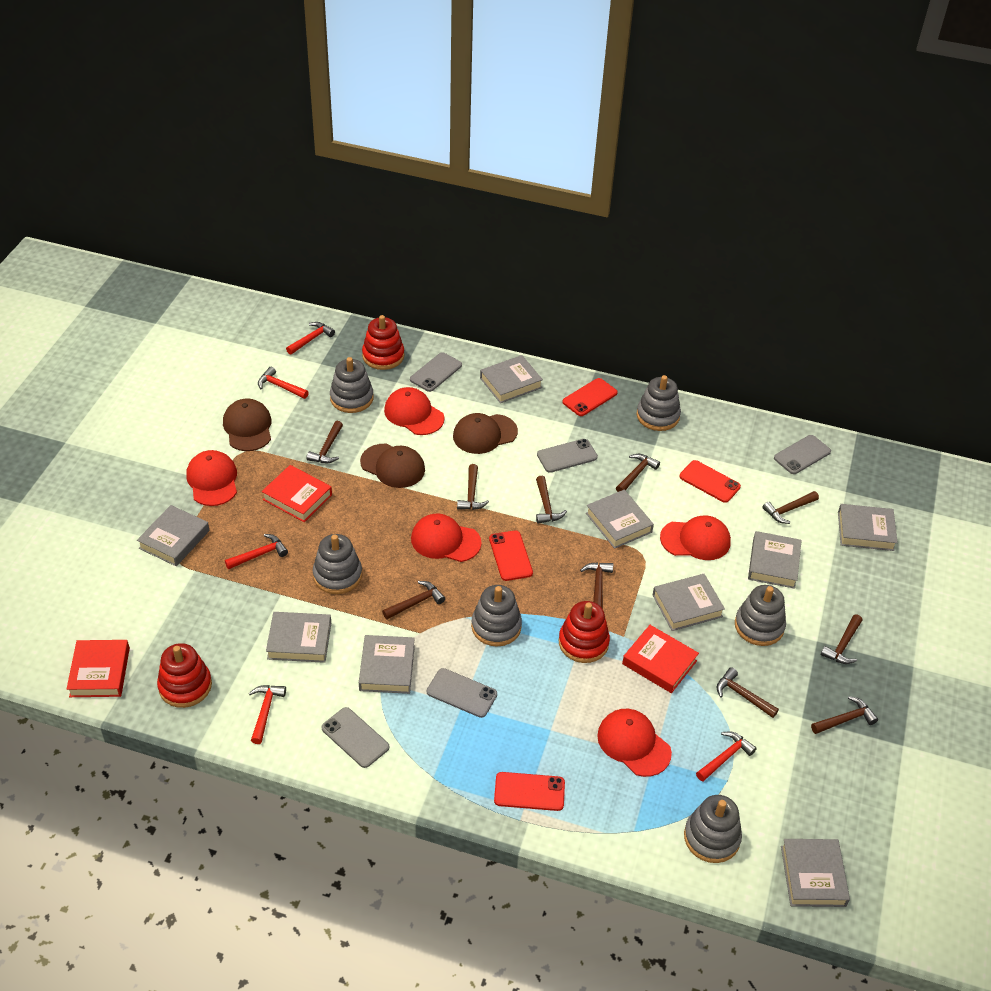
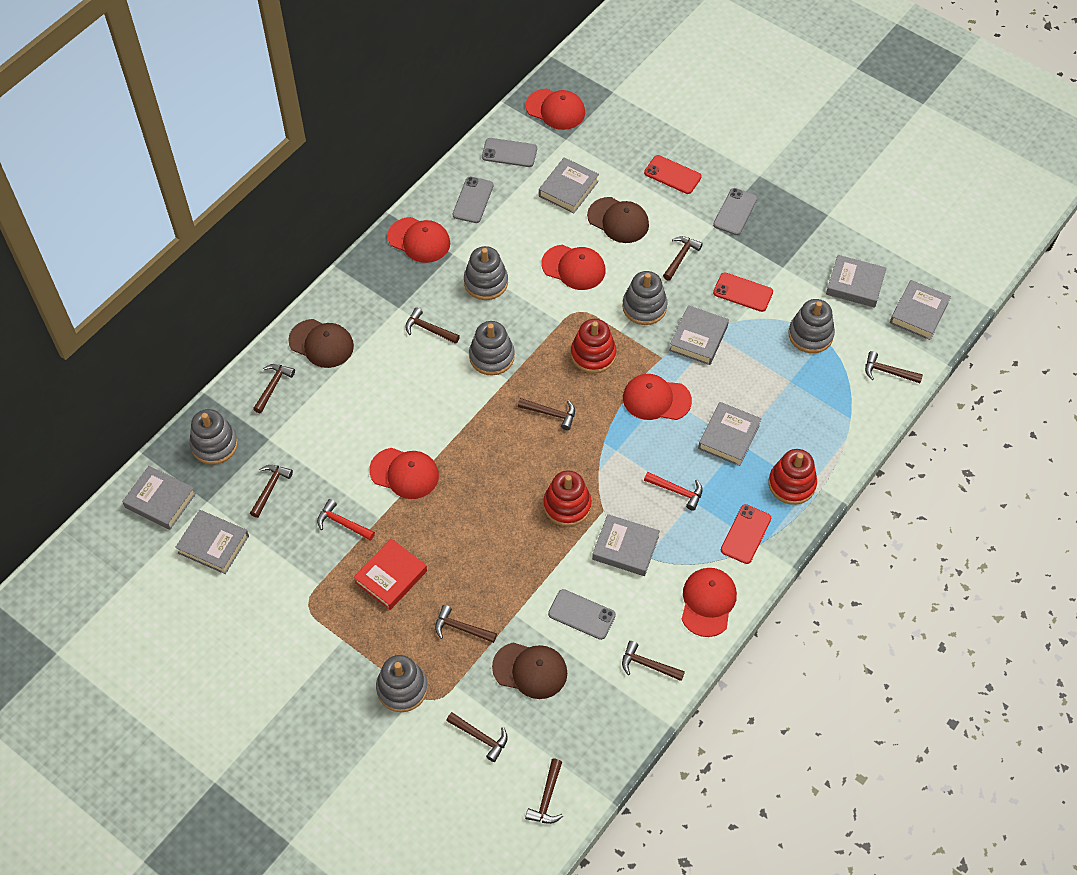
grey book: [137,505,210,566] [266,612,331,663] [359,635,415,694] [480,355,543,403] [586,490,654,549] [653,574,725,631] [748,531,802,589] [781,839,850,907] [838,504,898,551] = 9 -> [122,466,196,530] [175,510,249,574] [539,157,599,214] [592,514,660,576] [669,305,729,365] [698,402,761,466] [826,255,887,308] [890,280,951,340] = 8
grey phone: [321,707,389,768] [410,352,462,392] [427,668,497,718] [537,439,598,473] [774,435,831,474] = 5 -> [453,177,493,223] [482,138,537,167] [548,589,616,640] [713,188,757,235] = 4
red book: [67,640,130,697] [262,465,332,522] [622,625,699,693] = 3 -> [354,538,427,610] = 1
red cap: [186,450,237,506] [384,387,445,435] [411,514,481,562] [597,709,672,777] [660,515,731,560] = 5 -> [369,448,439,499] [388,217,450,263] [526,89,585,130] [542,245,605,290] [623,374,692,420] [682,568,737,637] = 6
red hammer: [225,534,288,569] [249,685,286,744] [258,367,309,399] [286,322,335,355] [696,731,757,781] = 5 -> [317,499,375,541] [644,472,703,511] = 2
red phone: [489,530,533,581] [494,772,565,811] [562,378,617,416] [679,460,741,503] = 4 -> [644,155,702,194] [713,272,773,312] [721,504,771,564] = 3

